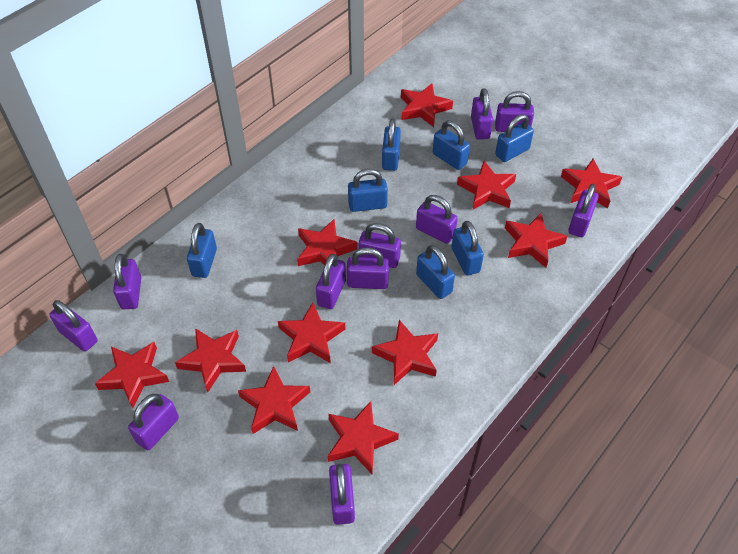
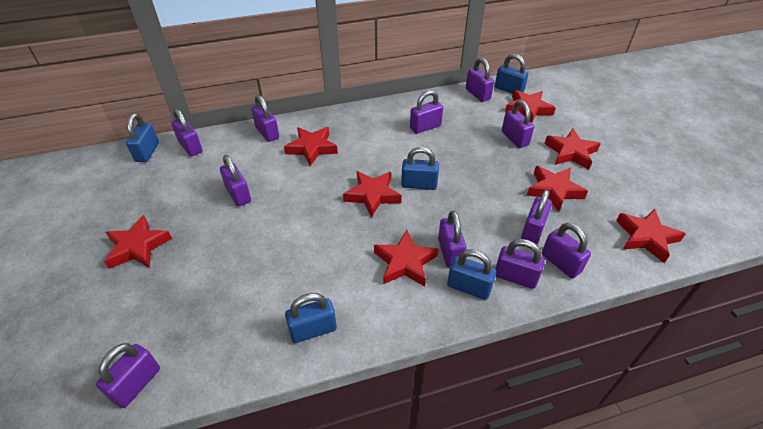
blue padlock: [187,223,217,278] [348,169,388,212] [382,119,401,171] [416,245,455,299] [433,120,470,170] [451,221,484,276] [495,114,534,162] = 7 -> [126,113,159,162] [285,293,337,343] [401,147,439,190] [447,249,496,300] [495,54,528,94] = 5
red star: [95,342,169,408] [175,328,246,392] [238,366,310,434] [278,302,346,363] [297,219,358,266] [328,401,399,474] [372,320,438,385] [401,83,453,127] [457,161,516,210] [505,213,567,268] [561,159,622,208] = 11 -> [104,215,172,269] [284,127,338,166] [343,171,402,218] [374,230,438,286] [505,89,556,123] [527,166,588,212] [544,129,601,169] [616,209,686,263] = 8

